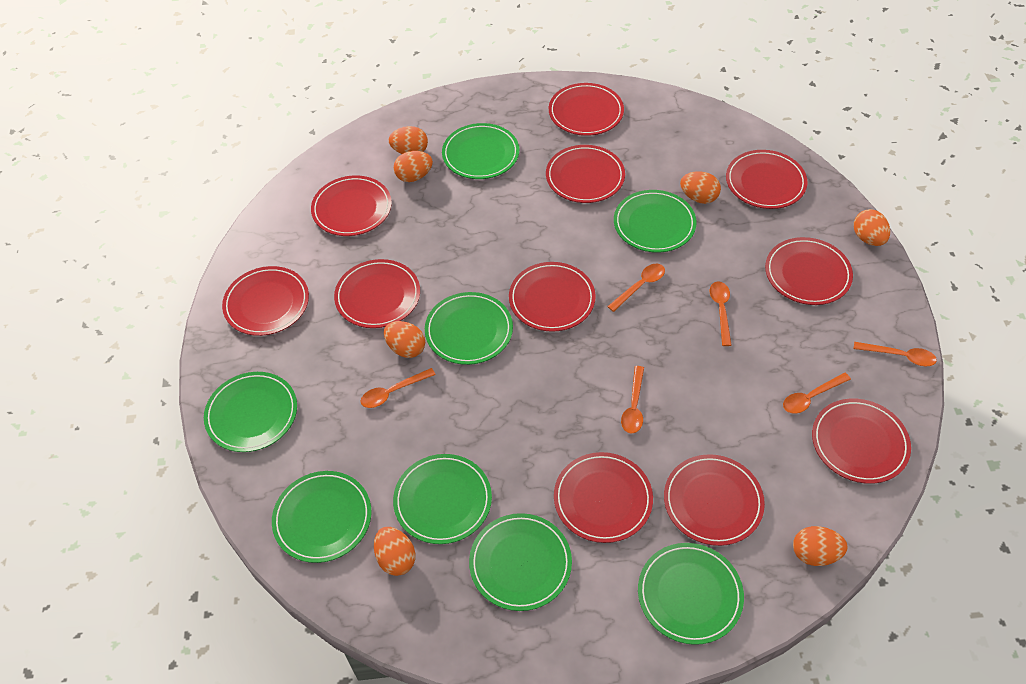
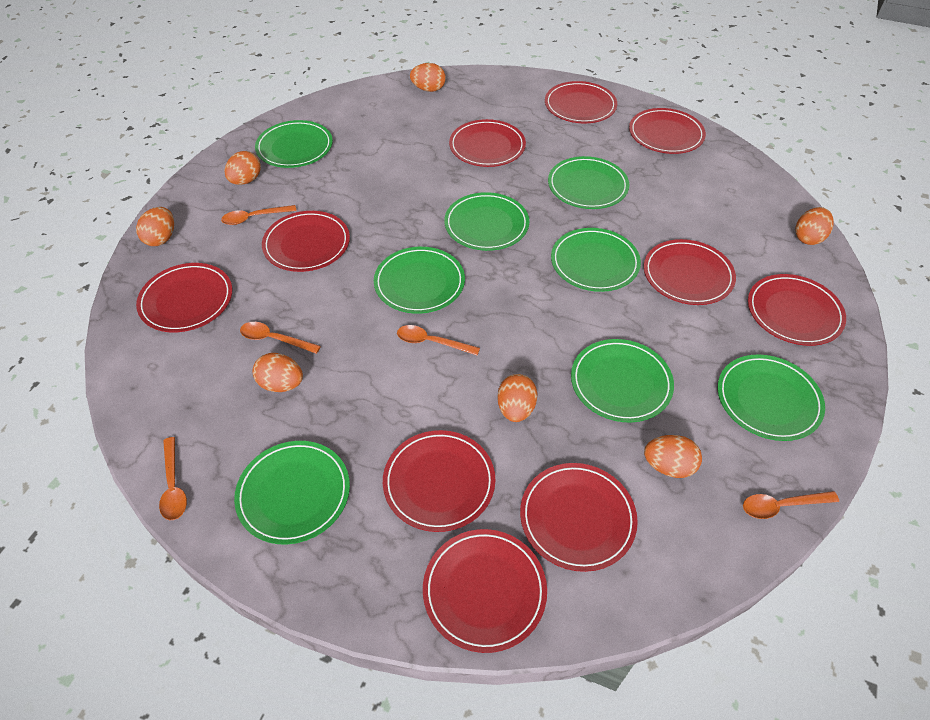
orange spoon: [360,368,436,408] [607,263,665,312] [621,366,644,433] [710,281,732,346] [783,372,851,414] [854,342,937,366] = 6 -> [159,437,187,520] [221,205,297,225] [240,322,321,354] [397,325,480,356] [743,491,839,519] = 5
red plate: [222,266,309,336] [311,176,392,236] [334,259,420,328] [509,262,596,332] [546,145,625,203] [549,83,624,136] [554,452,653,543] [664,454,765,546] [726,150,807,209] [765,237,853,305] [812,399,911,484] = 11 -> [136,263,232,332] [262,211,350,272] [383,430,496,532] [423,529,547,653] [449,119,526,167] [520,463,638,572] [545,81,617,123] [629,108,706,154] [644,239,736,305] [748,274,846,346] = 10

